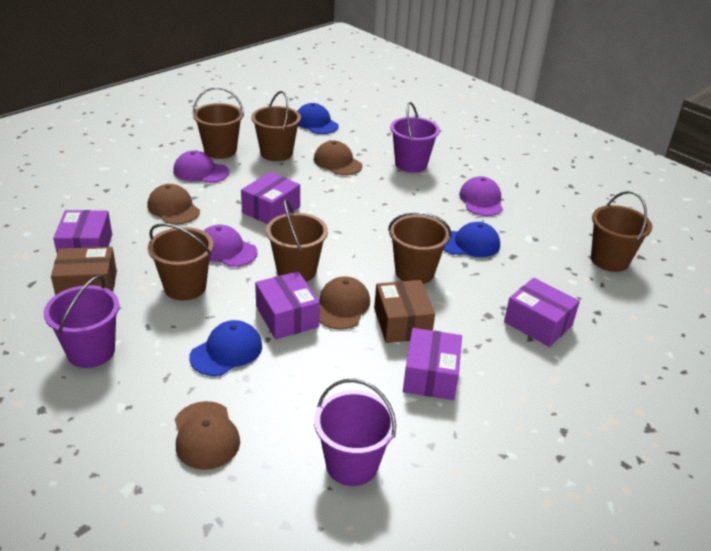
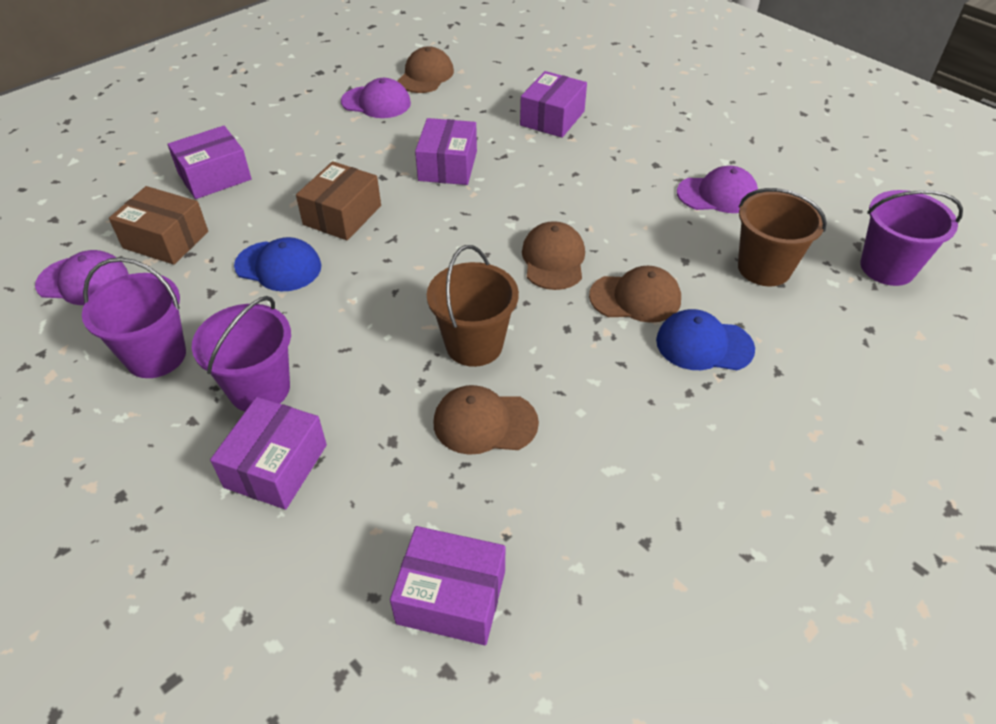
blue cap: [189,320,262,376] [297,103,339,134] [443,222,500,257] = 3 -> [234,237,321,291] [656,309,755,370] = 2
brown bucket: [148,223,214,301] [193,87,244,159] [251,91,301,161] [266,199,328,282] [388,212,451,284] [591,191,652,272] = 6 -> [427,245,519,367] [738,188,827,286] = 2

